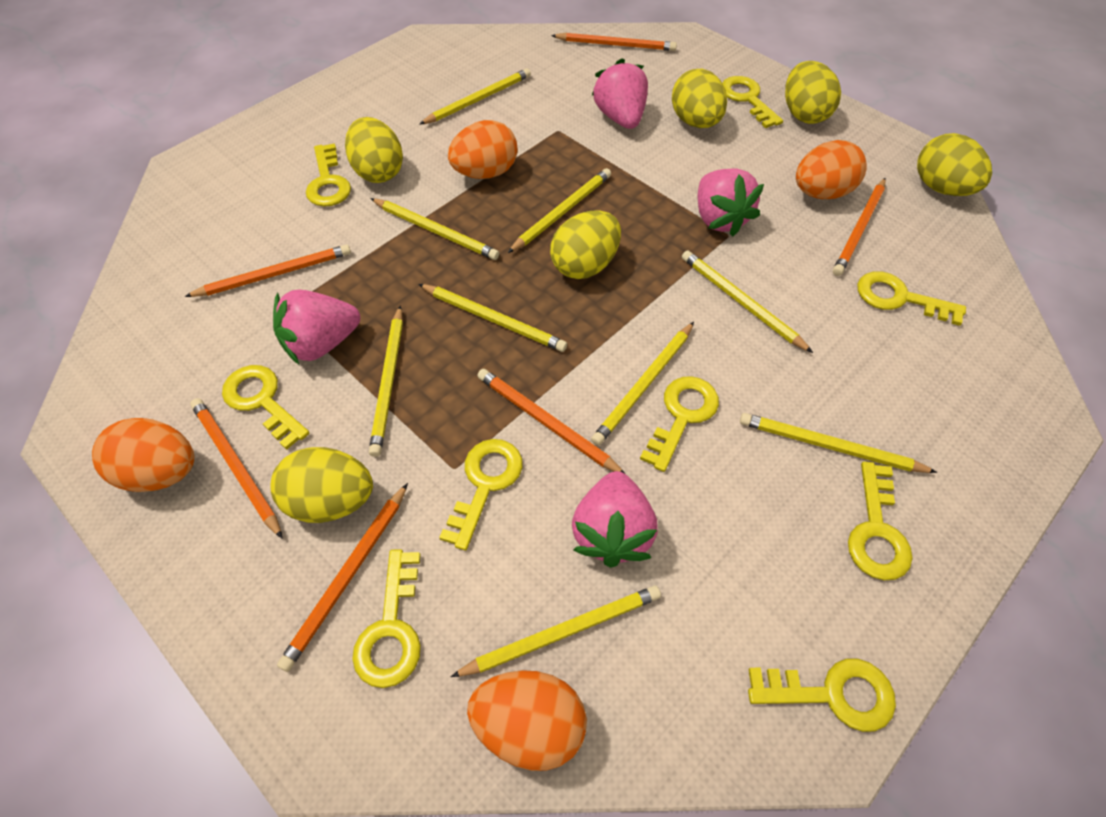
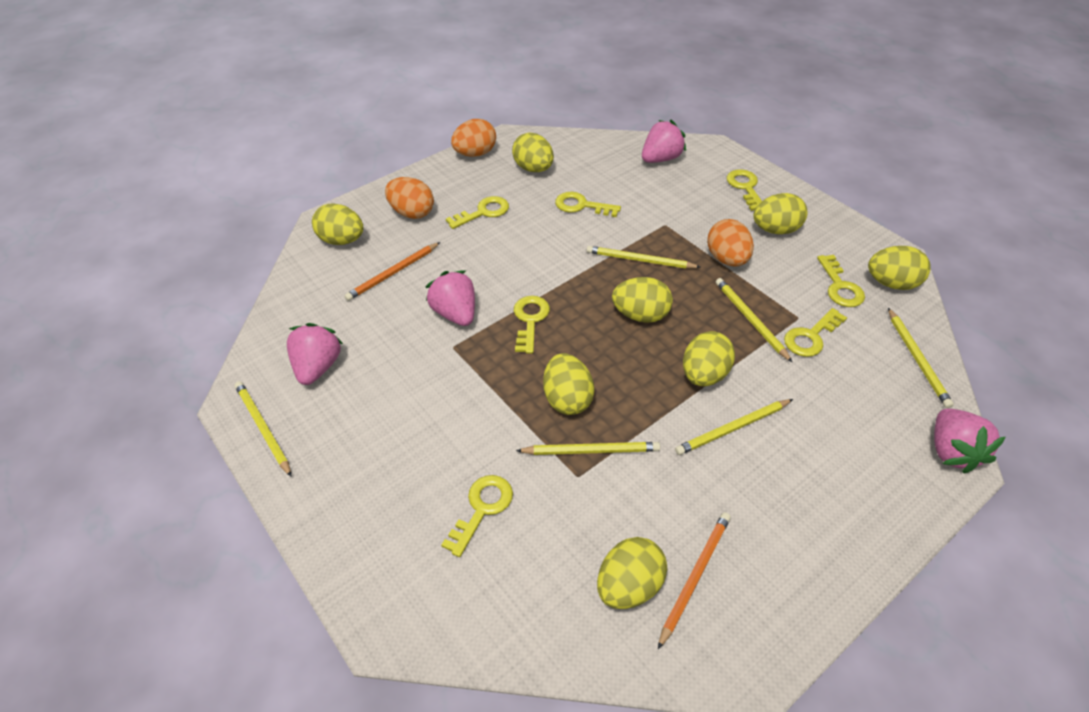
orange egg: [92,418,194,492] [448,120,518,179] [467,670,587,771] [796,140,867,199] = 4 -> [385,177,434,219] [451,119,496,157] [707,219,754,266] = 3
orange pencil: [184,244,351,297] [190,398,283,539] [277,483,408,672] [477,369,624,473] [551,33,677,51] [833,178,886,276] = 6 -> [344,242,440,301] [658,512,731,649] = 2
yellow egg: [270,447,373,523] [345,117,403,183] [550,210,621,279] [672,69,727,128] [785,61,841,124] [917,133,992,196] = 6 -> [312,203,363,245] [512,133,554,172] [543,353,594,415] [597,537,667,609] [612,277,673,323] [683,331,735,386] [753,193,808,234] [868,246,931,290] = 8
yellow key: [222,365,310,450] [306,143,351,207] [352,549,421,688] [439,439,523,550] [640,376,719,472] [722,76,783,128] [748,658,896,732] [848,461,913,580] [857,271,966,326] = 9 -> [441,475,513,557] [446,196,509,229] [514,296,550,354] [555,192,621,217] [727,169,762,211] [784,308,847,357] [817,255,865,307] = 7
yellow pencil: [369,305,403,457] [370,198,499,260] [419,284,567,352] [420,68,531,124] [451,586,661,677] [508,168,611,253] [591,322,694,446] [682,250,813,353] [740,413,937,473] = 9 -> [235,381,292,477] [516,442,660,455] [587,246,701,269] [675,399,793,455] [716,278,792,362] [888,308,954,408] = 6

